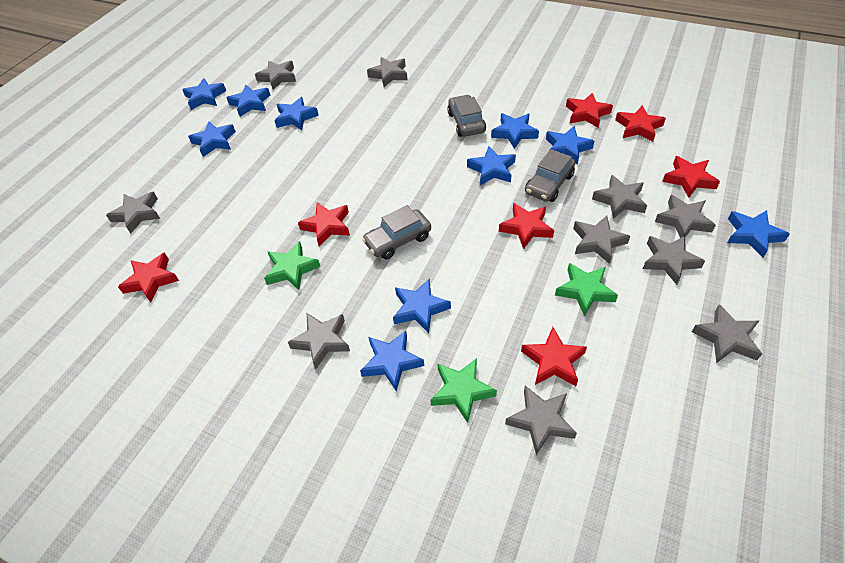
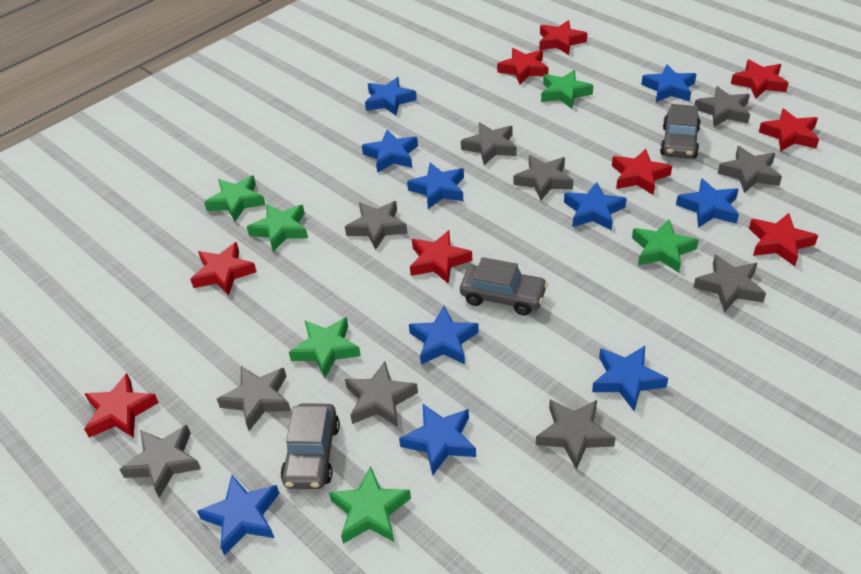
green star: [264,241,321,290] [430,358,497,423] [555,263,618,316] = 3 -> [204,175,265,221] [247,204,308,252] [289,317,361,378] [329,466,411,544] [541,70,594,109] [632,220,699,273] = 6
red star: [118,252,179,302] [298,202,350,246] [499,203,554,249] [521,327,587,386] [566,93,613,128] [615,105,666,142] [662,156,720,198] = 7 -> [84,373,159,438] [190,242,257,296] [410,230,472,284] [497,48,548,85] [539,20,587,55] [612,149,672,195] [731,60,789,99] [749,213,818,266] [759,108,819,152] = 9

